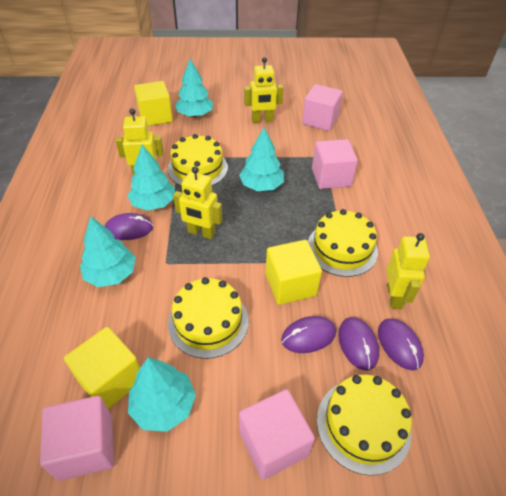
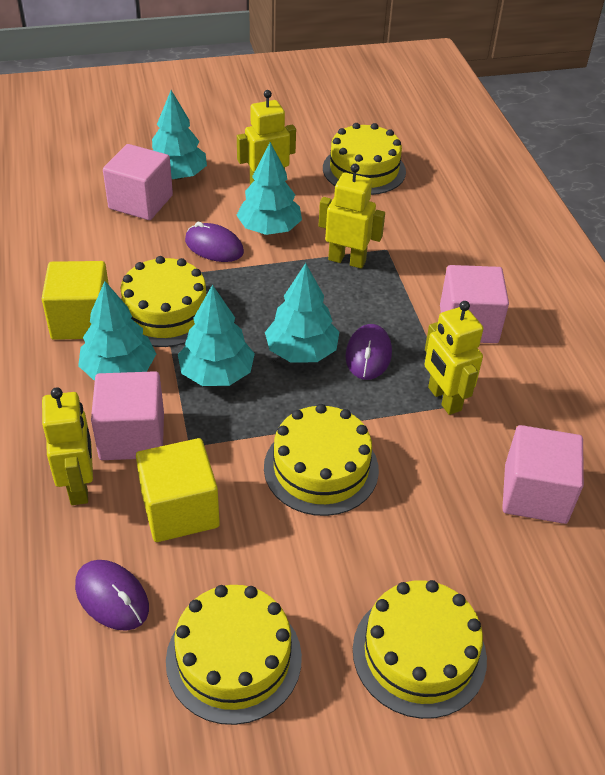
purple mouse: [104,213,153,240] [281,316,336,353] [338,317,379,370] [378,318,424,370] = 4 -> [75,560,149,631] [185,222,244,262] [345,324,392,380] = 3
yellow cake: [168,134,228,186] [168,277,249,359] [308,209,378,277] [317,375,412,475] = 4 -> [121,256,208,347] [166,585,302,725] [264,404,379,516] [323,123,406,195] [353,580,487,719] = 5
yellow cube: [64,327,140,409] [134,81,173,126] [265,240,322,305] = 3 -> [42,261,109,340] [136,438,220,542] = 2

